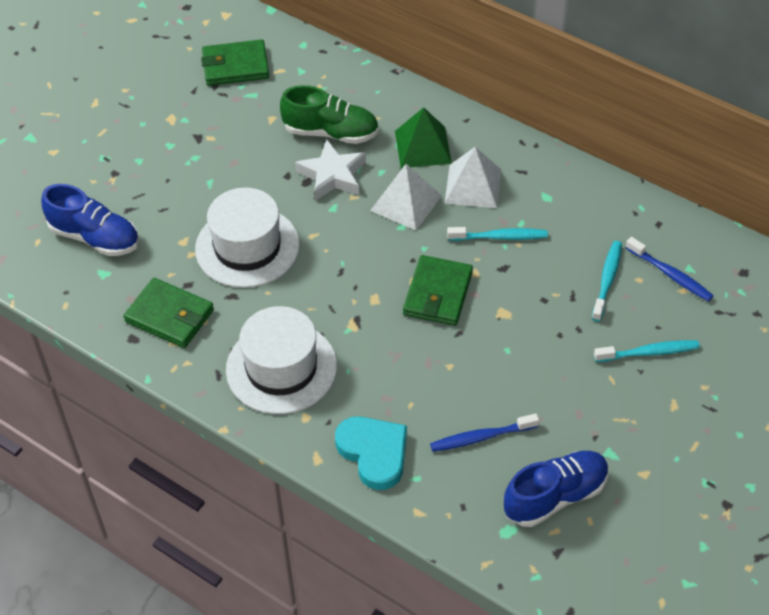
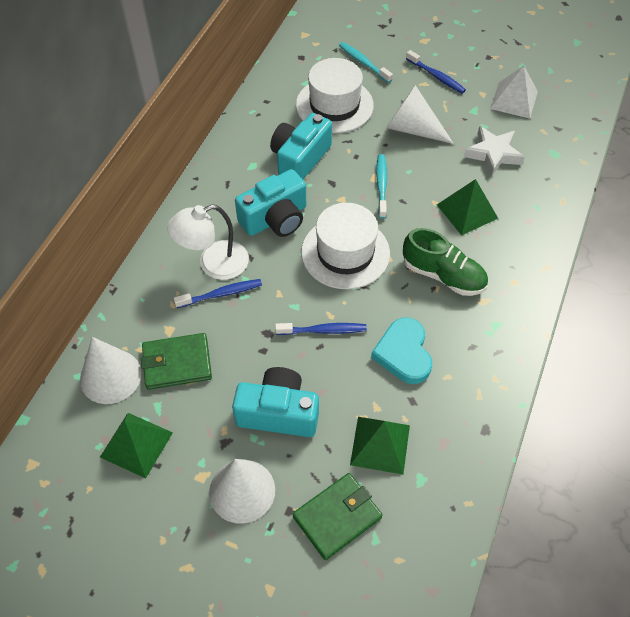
blue shoe: [41,184,139,256] [504,451,609,527] = 2 -> none = 0
blue toothbrush: [430,414,539,452] [626,237,714,302] = 2 -> [174,279,262,308] [275,323,367,335] [406,50,466,94] = 3
green pyramid: [395,107,452,168] = 1 -> [100,413,173,478] [350,417,410,475] [437,179,498,235] = 3
green wallet: [124,278,214,348] [201,39,269,86] [403,255,473,326] = 3 -> [141,333,212,390] [293,473,383,560] = 2
turquoise camera: none = 0 -> [232,367,319,437] [235,169,306,237] [270,113,332,180] = 3
turquoise toothbrush: [447,227,548,241] [592,241,622,322] [594,340,700,362] = 3 -> [339,42,393,83] [376,154,387,219] = 2
white cone: none = 0 -> [80,337,142,404] [209,459,275,524] [386,85,454,144] = 3
white lamp: none = 0 -> [167,205,249,280] = 1
white pyramid: [370,164,442,230] [444,147,501,208] = 2 -> [490,66,538,118] = 1

